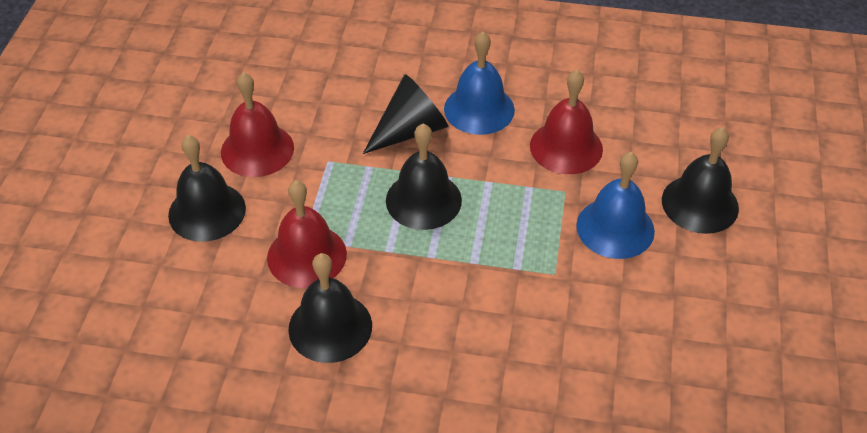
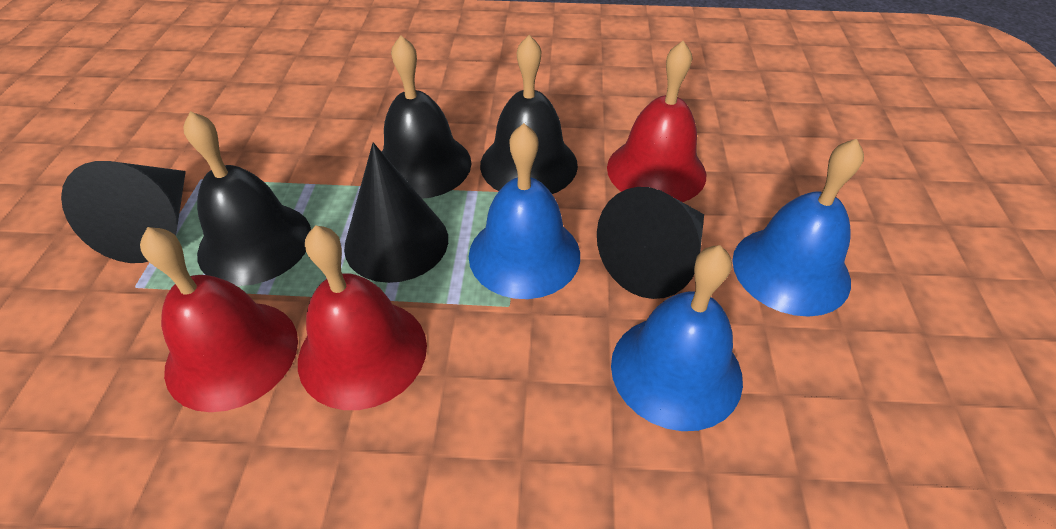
black bell: [168,135,246,242] [288,253,372,363] [386,124,462,230] [662,127,739,234] = 4 -> [183,111,311,286] [382,35,471,199] [480,35,578,194] = 3
black cone: [363,74,448,154] = 1 -> [61,161,186,263] [344,143,448,283] [597,187,704,299] = 3
blue bell: [444,32,515,135] [576,152,655,259] = 2 -> [469,123,580,299] [611,245,743,431] [732,139,864,317] = 3

